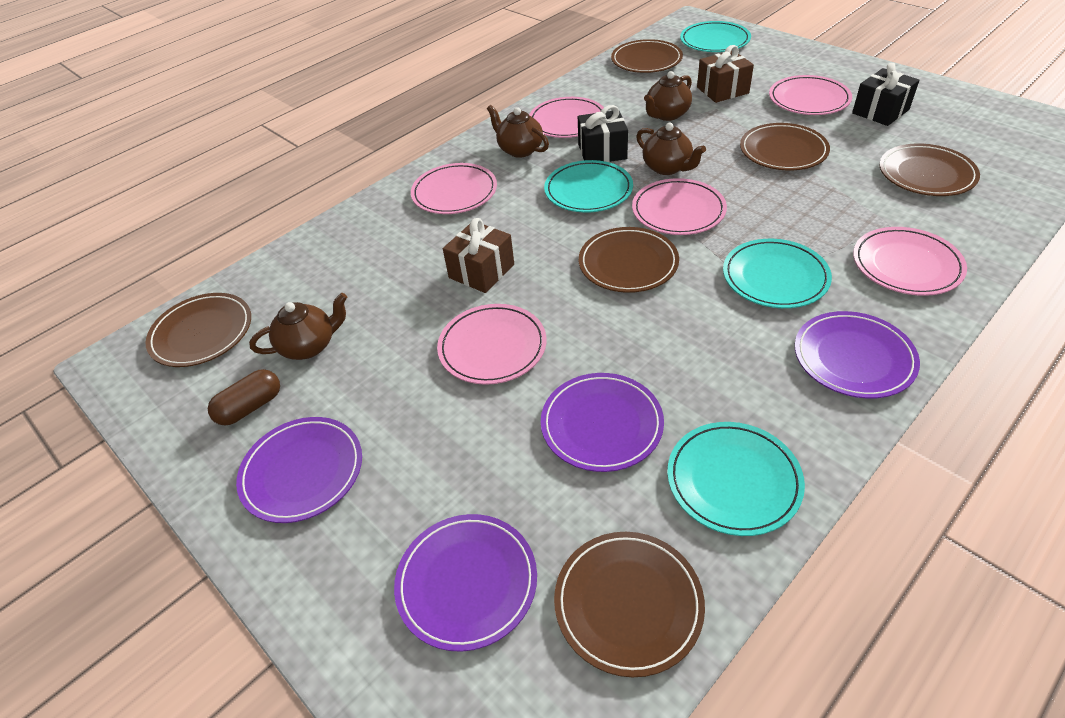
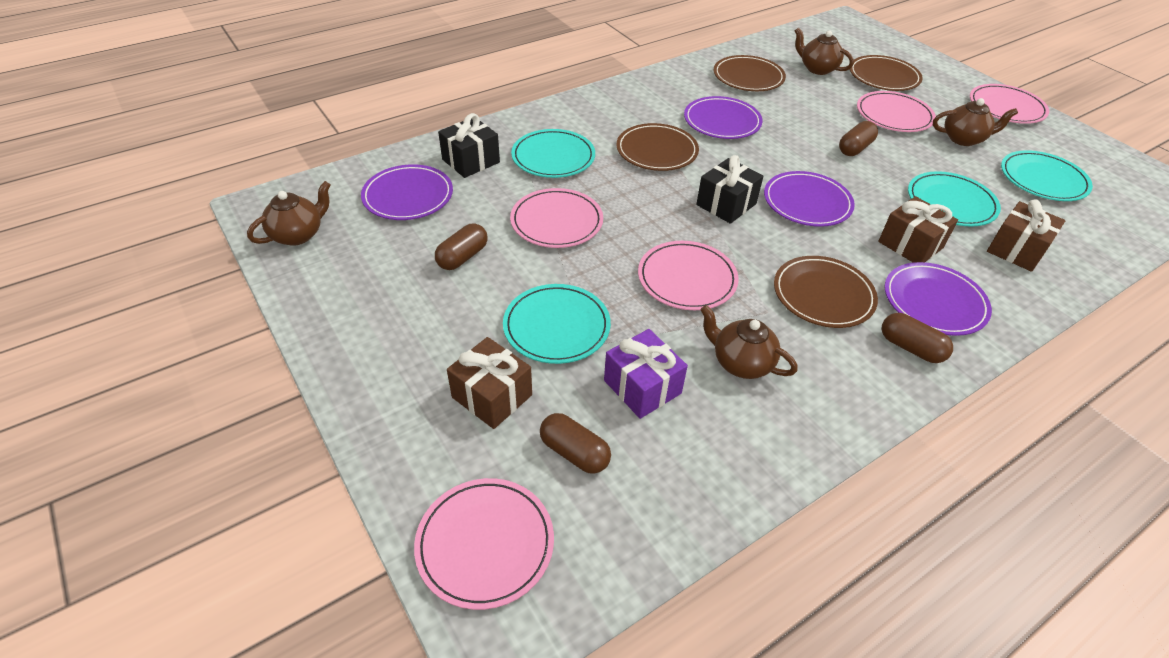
brown capsule: [208,369,280,425] = 1 -> [435,223,488,270] [540,413,611,474] [839,121,878,156] [882,313,953,363] = 4
brown gift: [443,218,514,293] [697,45,754,103] = 2 -> [447,337,532,429] [878,196,958,263] [987,199,1065,272] = 3
brown plate: [145,293,251,367] [554,532,705,677] [579,227,679,293] [611,39,683,73] [740,123,830,170] [879,144,980,196] = 6 -> [616,123,699,171] [714,55,786,91] [774,256,878,328] [849,55,923,91] = 4
pink plate: [411,163,497,214] [437,304,547,385] [529,97,604,138] [632,178,727,235] [769,75,852,115] [853,227,967,296] = 6 -> [414,478,554,610] [510,188,603,248] [638,241,739,310] [857,91,936,132] [970,84,1049,124] = 5
purple gift: none = 0 -> [604,329,688,419] = 1

